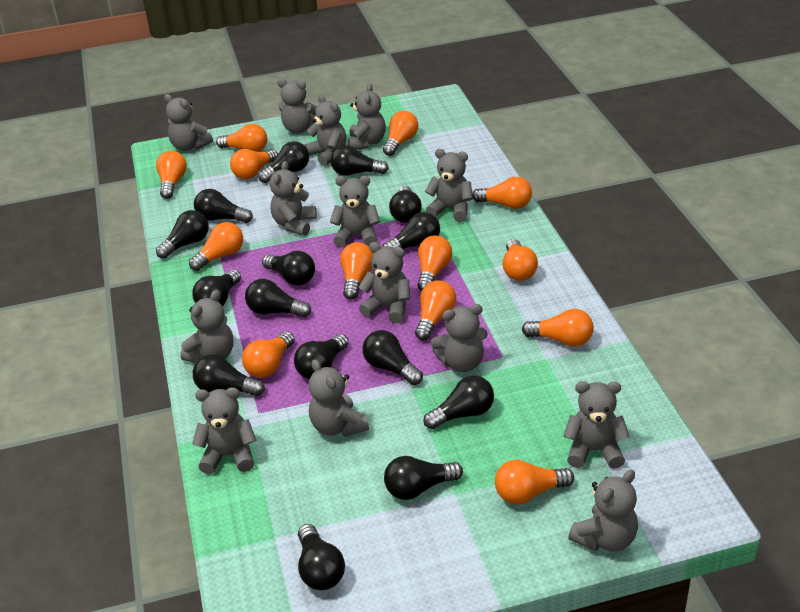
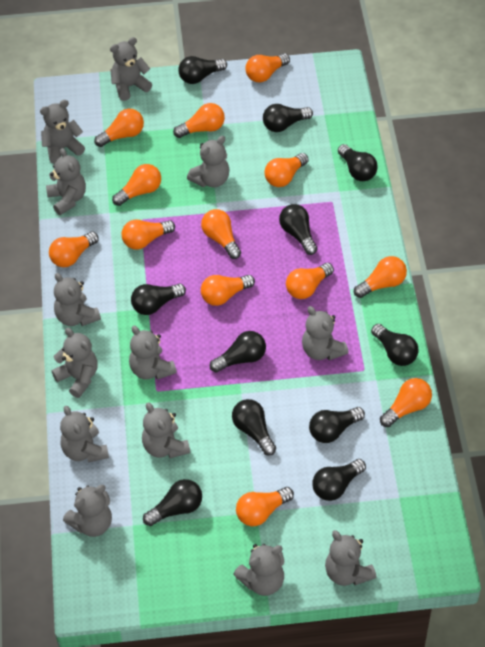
black light bulb: [156,210,209,259] [192,269,241,306] [193,355,265,396] [194,189,253,223] [245,279,311,318] [258,141,309,183] [262,251,315,285] [294,334,349,379] [298,524,345,590] [331,145,389,176] [362,330,423,385] [382,212,440,249] [384,456,463,500] [389,186,422,223] [423,376,494,429] = 15 -> [131,283,186,315] [143,479,202,526] [178,56,227,84] [210,331,266,372] [232,399,276,456] [263,104,313,132] [279,204,317,255] [309,407,365,443] [312,459,366,501] [338,144,377,181] [371,324,419,366] = 11
grey teddy bear: [164,94,213,151] [180,290,234,363] [192,387,256,474] [270,161,317,236] [277,79,317,134] [305,95,346,166] [309,359,369,437] [330,176,380,247] [348,83,386,150] [358,242,410,323] [425,149,473,222] [431,304,488,372] [564,381,630,469] [568,469,638,552] = 14 -> [40,100,85,164] [46,148,86,215] [52,328,98,398] [54,273,101,326] [60,406,109,462] [63,485,112,537] [110,37,152,101] [129,326,177,380] [142,402,190,458] [187,136,230,188] [233,544,284,596] [302,306,349,360] [325,530,376,586] = 13

